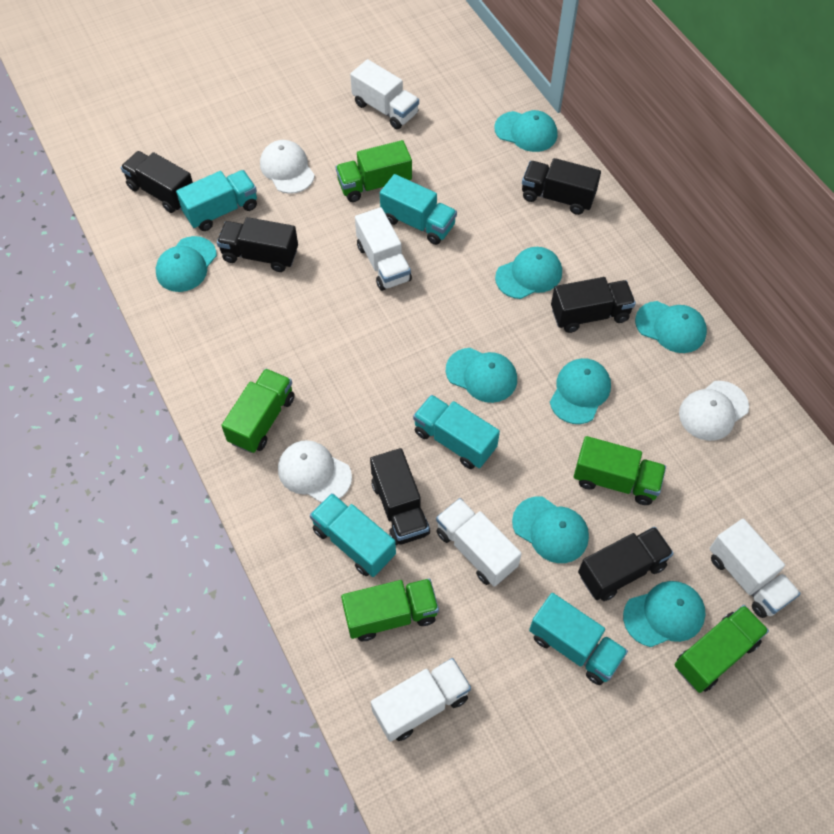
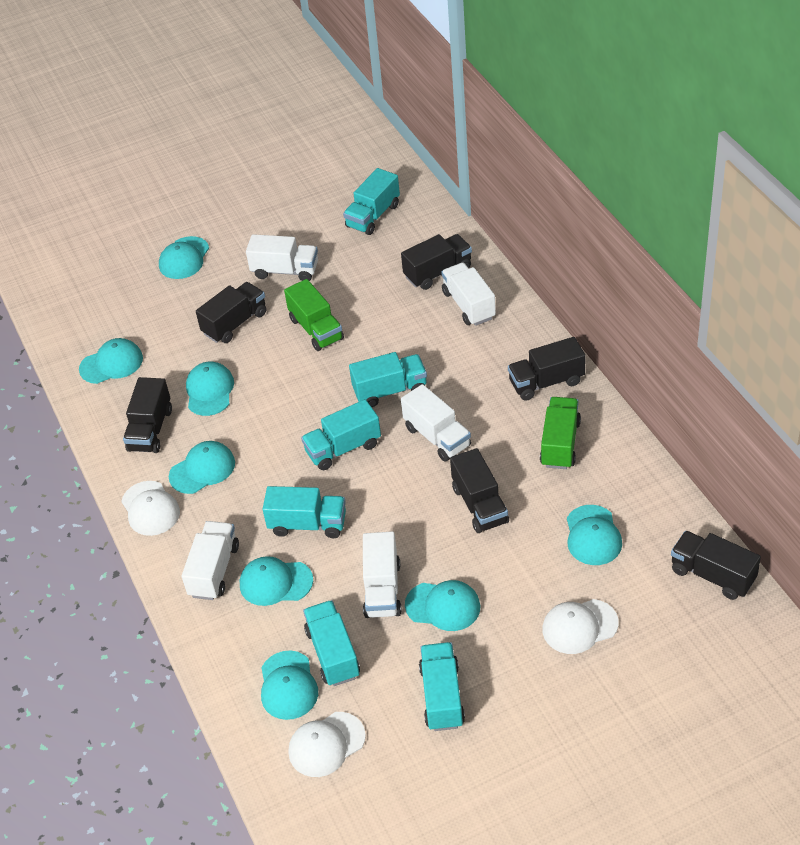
green truck: [221,368,294,453] [336,140,412,202] [341,578,439,641] [573,436,666,505] [674,605,769,693] = 5 -> [284,279,344,351] [540,397,581,469] = 2
turquoise truck: [176,170,257,231] [310,493,396,577] [380,174,457,245] [413,395,500,469] [529,593,628,685] = 5 -> [263,486,346,538] [301,399,381,470] [303,600,360,686] [343,168,400,235] [349,352,427,407] [419,642,465,731] = 6

